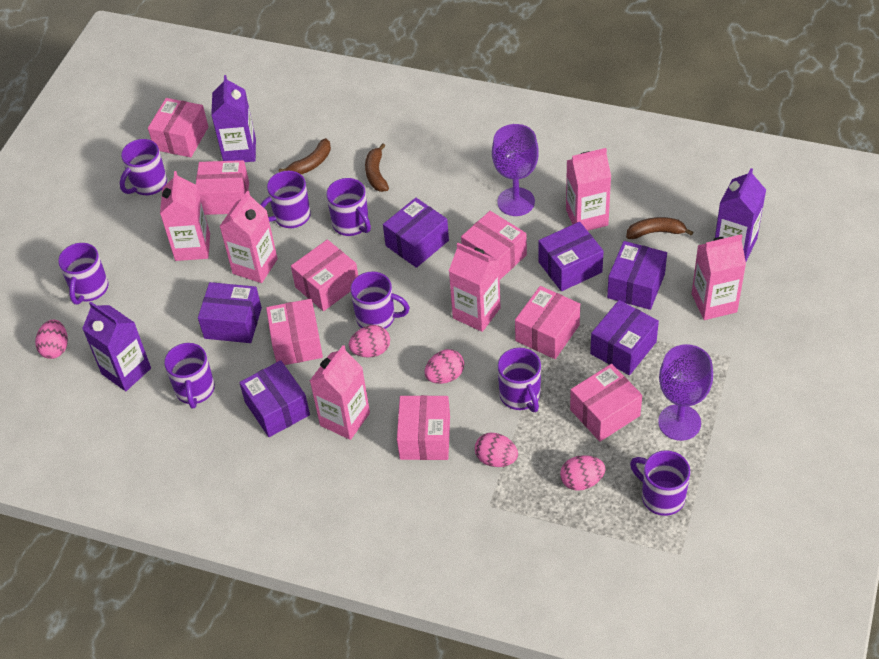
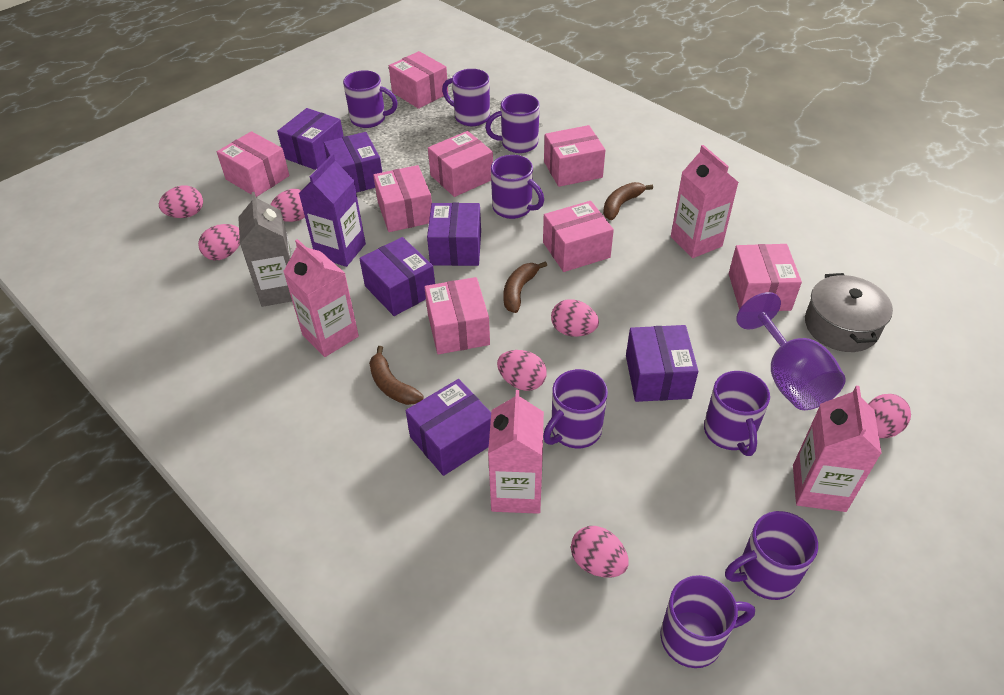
grey carton: none = 0 -> [238,192,293,307] = 1
grey pot: none = 0 -> [805,273,893,352] = 1
pink carton: [160,171,210,261] [219,191,278,283] [310,345,370,440] [449,243,501,332] [566,148,611,231] [692,234,746,320] = 6 -> [283,239,359,357] [488,390,544,514] [671,145,739,258] [793,386,882,512] = 4
pink egg: [35,320,68,359] [349,325,390,357] [425,349,464,384] [475,433,518,467] [560,455,605,491] = 5 -> [159,185,203,218] [198,224,240,260] [270,189,305,222] [497,350,547,391] [551,299,599,337] [571,526,629,577] [868,394,911,438] = 7
purple carton: [82,302,151,391] [211,75,256,162] [715,168,766,261] = 3 -> [299,154,366,267] = 1
purple goblet: [492,124,539,216] [658,344,713,441] = 2 -> [736,292,846,410] = 1

